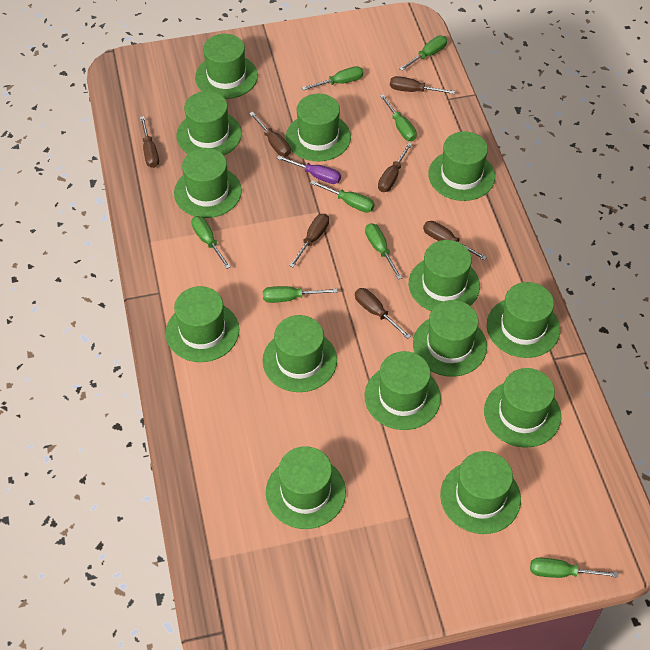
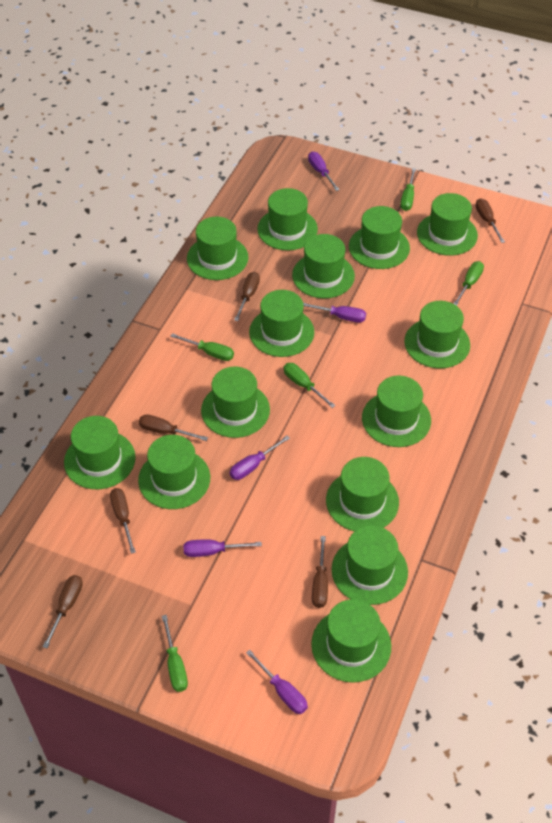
brown screwdriver: [140,116,159,168] [249,112,291,157] [289,214,329,267] [355,288,411,339] [378,142,412,192] [390,76,455,94] [423,221,487,260] = 7 -> [43,575,83,648] [110,488,136,554] [139,414,208,441] [234,272,260,321] [312,536,328,608] [475,198,505,243] = 6
green screwdriver: [191,216,231,269] [263,286,337,303] [301,66,364,90] [310,180,375,213] [365,223,402,280] [380,94,417,141] [399,35,447,71] [530,558,618,578] = 8 -> [162,615,188,692] [170,333,234,361] [284,363,335,408] [400,168,416,211] [453,261,484,306] = 5
purple screwdriver: [277,155,341,184] = 1 -> [183,539,262,557] [230,436,290,480] [246,650,308,714] [303,303,366,323] [308,151,340,191] = 5

